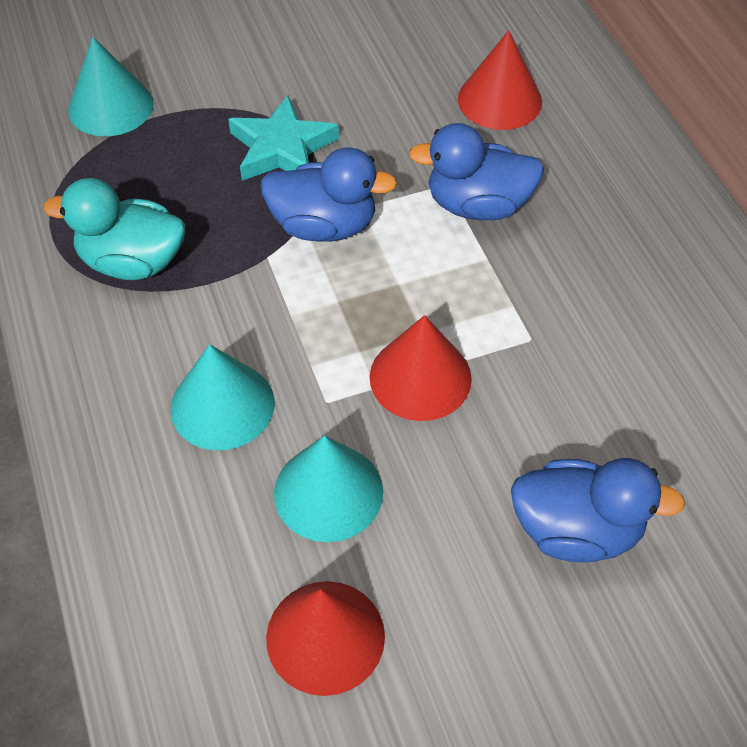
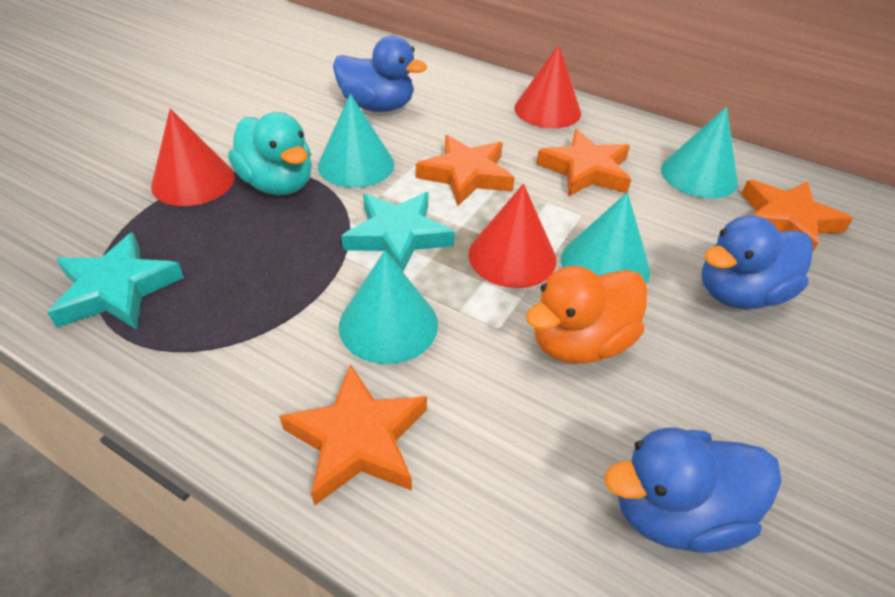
orange duck: none = 0 -> [526,266,647,364] = 1
orange star: none = 0 -> [280,364,427,506] [416,135,515,206] [536,129,631,197] [741,180,853,251] = 4
turquoise cone: [68,37,154,136] [171,344,275,450] [274,435,383,542] = 3 -> [318,94,394,188] [339,251,438,364] [561,192,650,284] [661,107,738,199] = 4
turquoise star: [228,95,339,181] = 1 -> [47,232,184,330] [341,192,455,272] = 2

